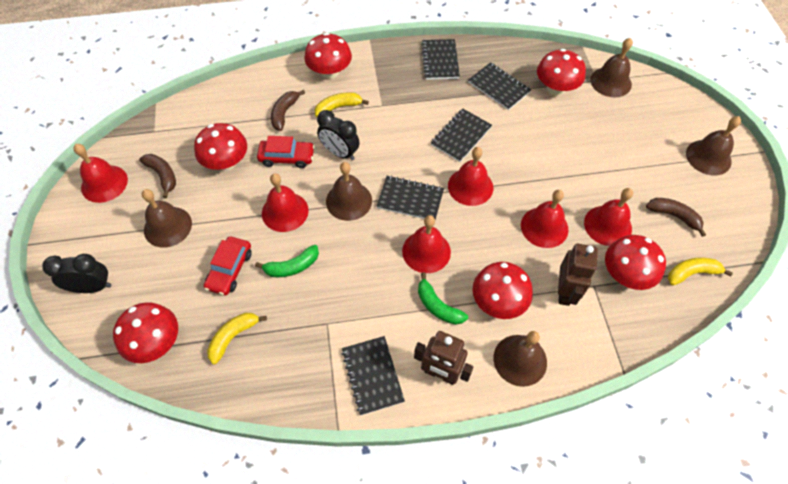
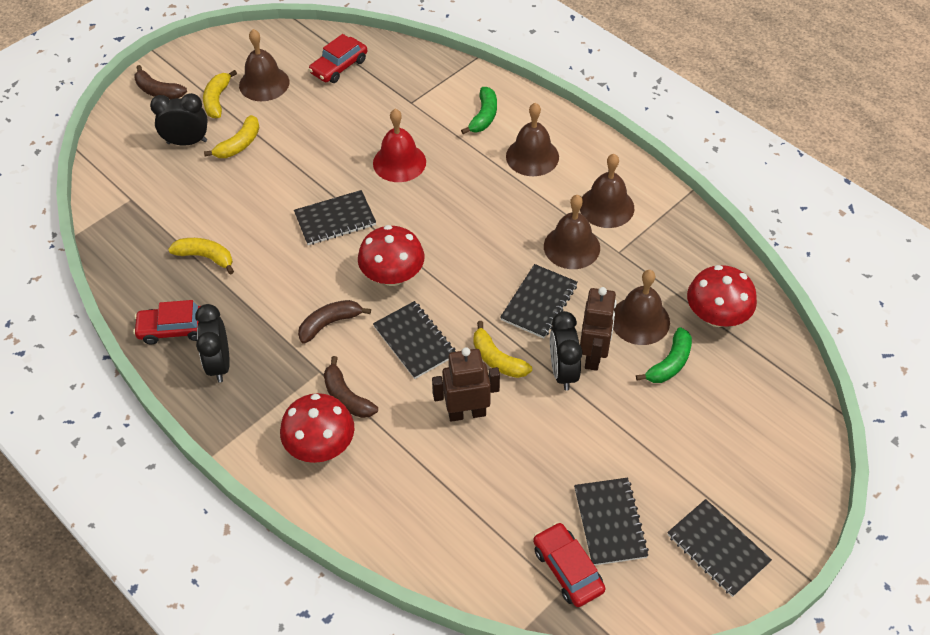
black clock: [42,254,111,293] [317,110,360,160] = 2 -> [150,93,208,145] [195,304,230,382] [550,311,582,391] = 3
red bell: [73,144,128,203] [262,173,309,232] [402,215,451,273] [448,147,493,206] [521,190,568,248] [584,188,633,246] = 6 -> [373,109,426,182] = 1
red car: [204,237,252,295] [257,136,315,168] = 2 -> [133,300,201,344] [309,34,367,83] [533,522,605,607] = 3
red mushroom: [113,302,178,363] [194,123,247,171] [304,33,352,79] [472,262,533,319] [537,49,586,95] [605,235,666,290] = 6 -> [280,393,354,463] [358,225,424,286] [687,265,757,327] = 3
yellow banana: [207,313,267,365] [315,92,369,117] [668,257,733,285] = 3 -> [168,238,234,275] [203,70,237,118] [204,115,260,158] [473,321,532,378] = 4

